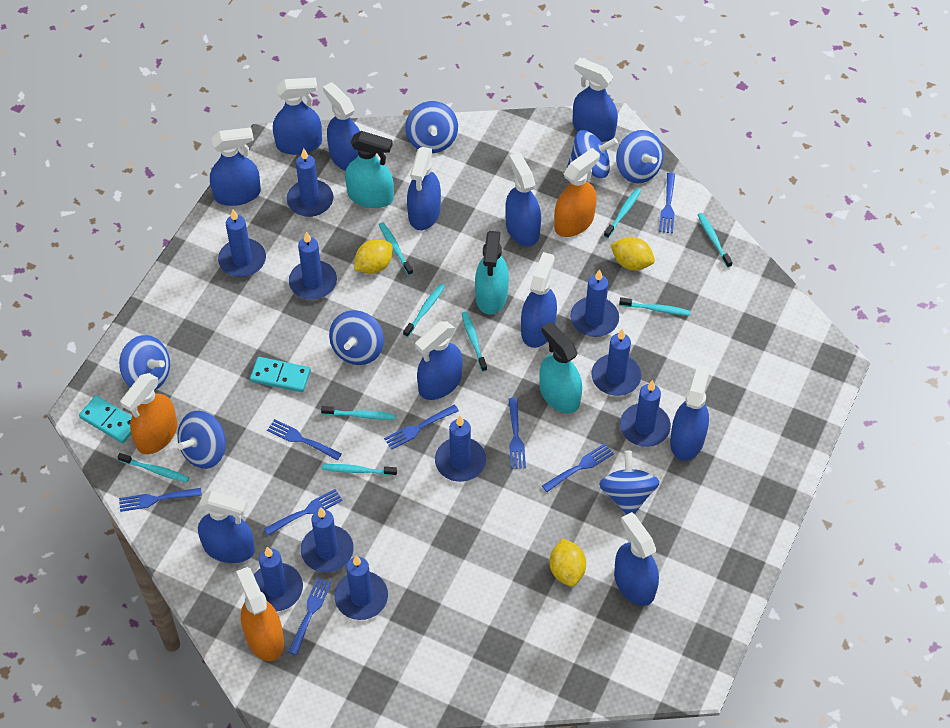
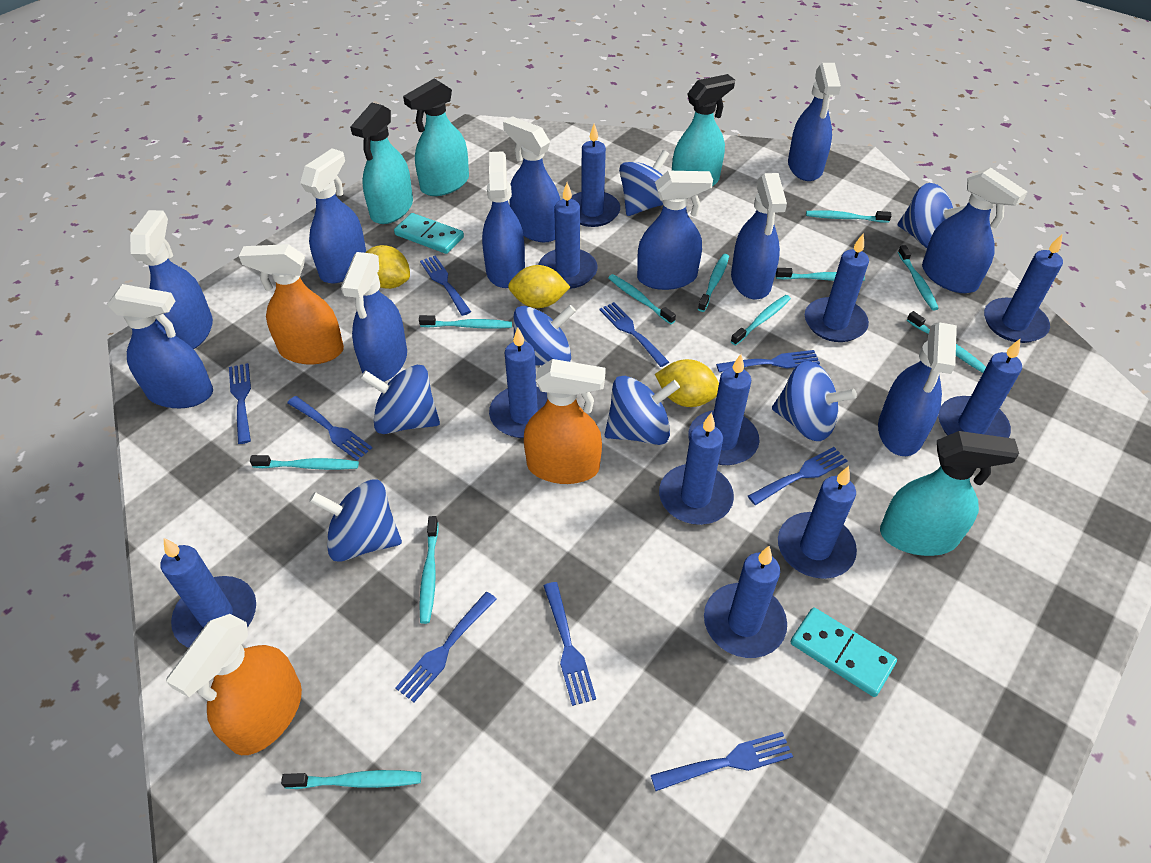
blue candle: [218,209,266,277] [254,547,303,611] [287,148,333,217] [289,232,337,300] [301,507,354,573] [334,556,388,620] [435,416,486,482] [570,269,619,337] [591,329,641,396] [620,380,671,447] = 10 -> [160,538,256,648] [489,327,547,438] [538,183,598,289] [571,124,620,227] [659,412,734,525] [688,354,760,465] [704,546,787,658] [778,466,857,579] [805,233,869,342] [938,339,1022,438] [984,234,1063,343] = 11
blue fork: [119,488,202,512] [264,489,342,536] [267,419,342,460] [288,577,332,655] [384,405,459,450] [509,398,526,469] [542,443,614,492] [659,173,675,233] = 8 -> [229,363,251,444] [287,396,372,460] [395,592,497,702] [420,256,471,316] [544,582,596,706] [599,302,669,367] [651,732,793,791] [716,350,820,372] [748,447,848,505] = 9
turquoise spray bottle: [345,131,394,208] [475,231,509,315] [539,322,582,413] = 3 -> [350,103,413,224] [403,78,469,196] [672,74,735,187] [880,431,1019,556] = 4
turquoise toothbrush: [118,453,189,482] [321,406,395,420] [322,464,397,476] [379,222,413,275] [403,284,445,337] [462,312,487,372] [604,188,641,238] [619,297,690,316] [698,213,732,268] = 9 -> [250,455,359,470] [281,770,421,789] [419,315,512,329] [419,516,439,624] [608,274,676,324] [698,254,729,312] [731,295,791,345] [776,268,865,281] [806,210,892,223] [898,245,939,311] [907,311,986,373] = 11

